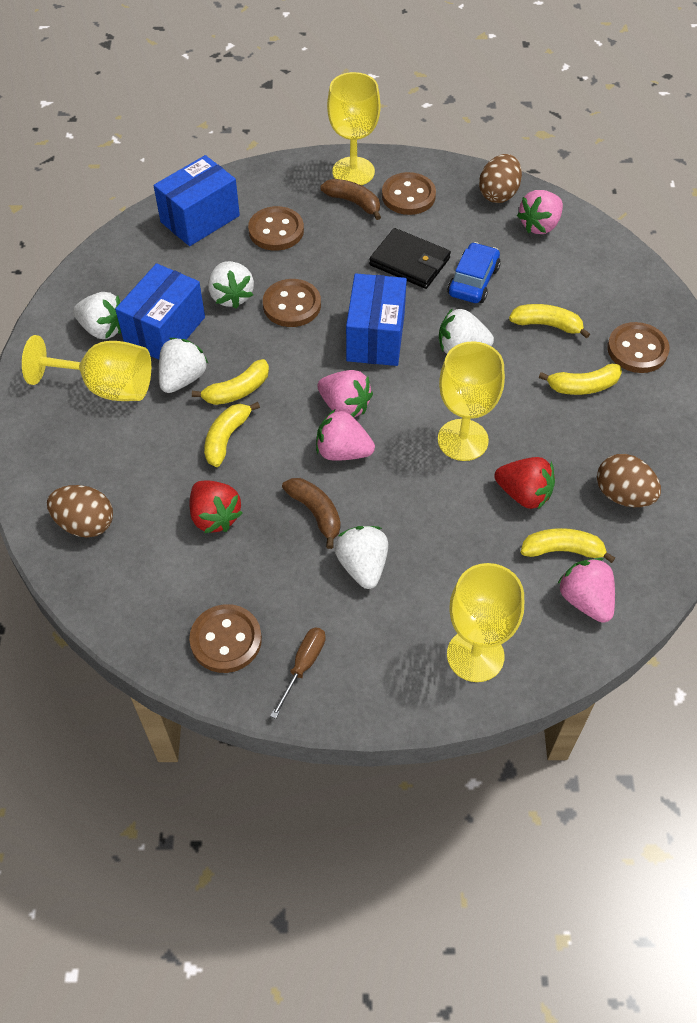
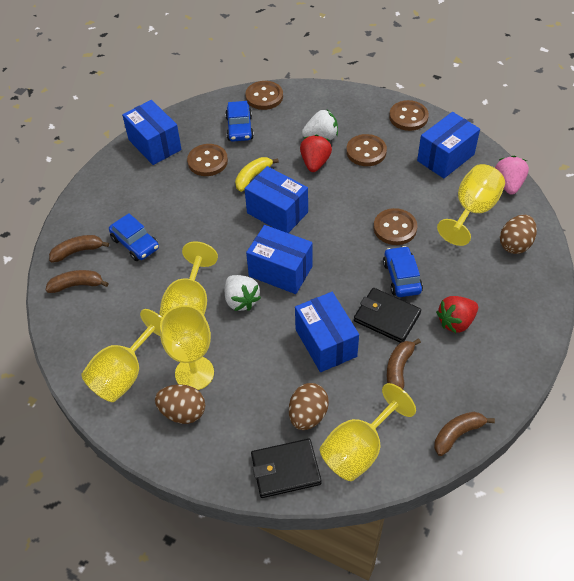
black wallet: [369,228,451,289] = 1 -> [251,439,322,498] [354,288,421,343] = 2
blue box: [115,263,205,360] [154,155,240,246] [346,274,407,366] = 3 -> [122,100,182,165] [245,166,308,233] [246,225,313,294] [295,292,359,372] [417,112,480,178] = 5
blue car: [447,242,501,303] = 1 -> [109,213,159,261] [225,101,254,141] [383,246,423,297] = 3
brown banana: [282,478,340,549] [320,179,381,220] = 2 -> [46,270,109,293] [49,235,109,263] [387,338,421,389] [434,412,495,456] = 4
brown screwdriver: [270,627,326,719] = 1 -> none = 0
pink strawberry: [316,409,375,461] [317,370,373,418] [517,190,563,234] [557,558,615,623] = 4 -> [495,156,529,195] = 1
white strawberry: [73,292,121,339] [159,338,208,393] [208,261,254,309] [334,526,388,589] [439,308,494,354] = 5 -> [225,275,261,311] [302,110,338,140] = 2
yellow banana: [192,359,269,405] [204,402,260,467] [509,304,590,338] [521,528,615,563] [539,364,622,395] = 5 -> [235,157,279,192] = 1
yellow goblet: [22,335,151,401] [327,72,380,185] [438,341,505,461] [447,563,524,682] = 4 -> [81,309,162,402] [159,241,218,317] [160,305,214,390] [320,383,416,481] [437,164,505,246] = 5

